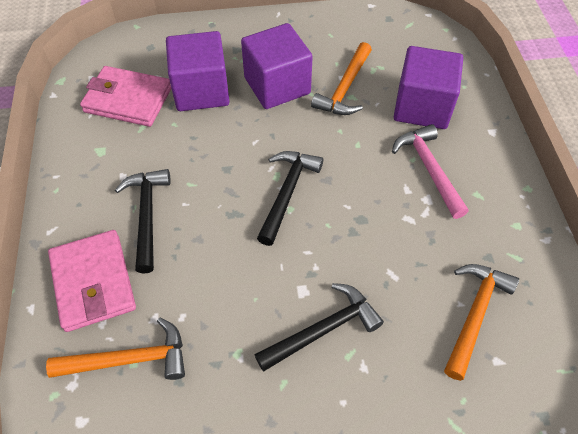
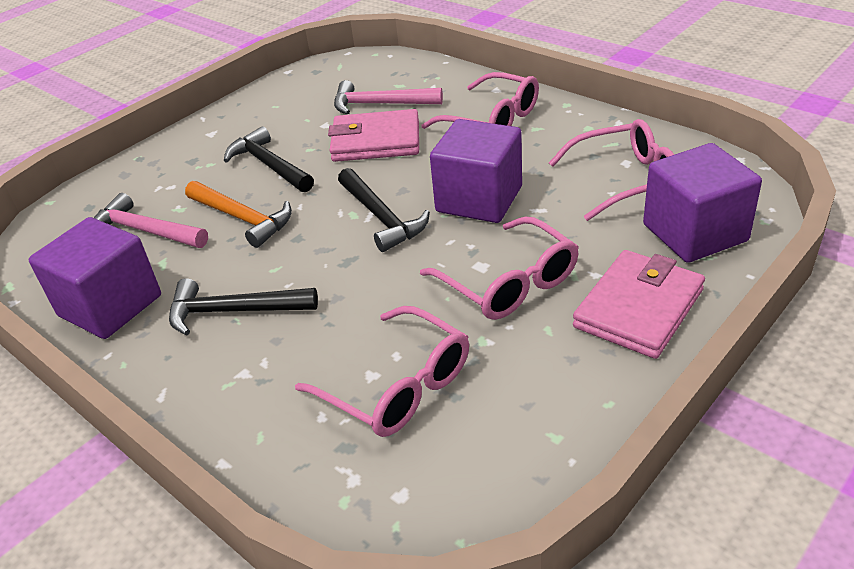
orange hammer: [46,317,185,380] [311,42,372,115] [444,264,519,381] = 3 -> [185,181,292,248] = 1
pink glasses: none = 0 -> [295,306,469,437] [420,217,579,320] [421,72,539,129] [549,119,674,221] = 4
pink hammer: [392,124,469,219] = 1 -> [94,193,208,248] [334,80,443,115] = 2

